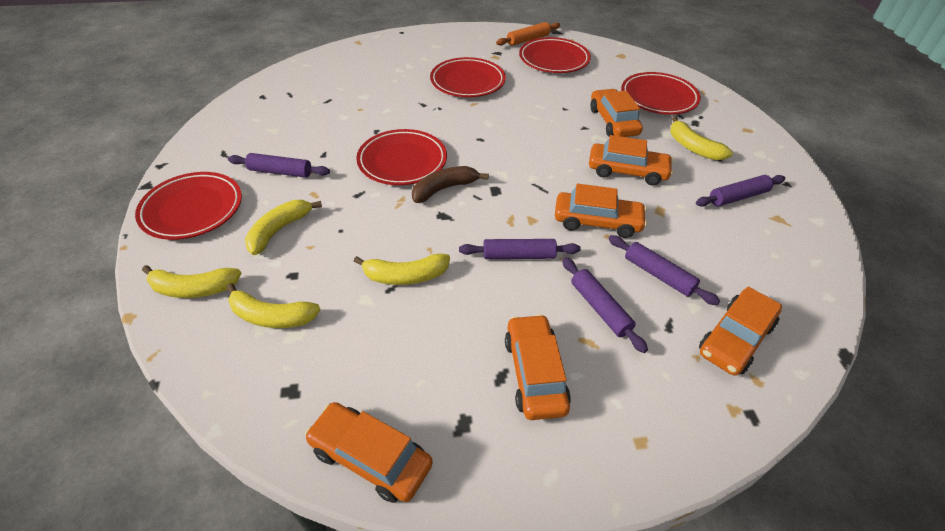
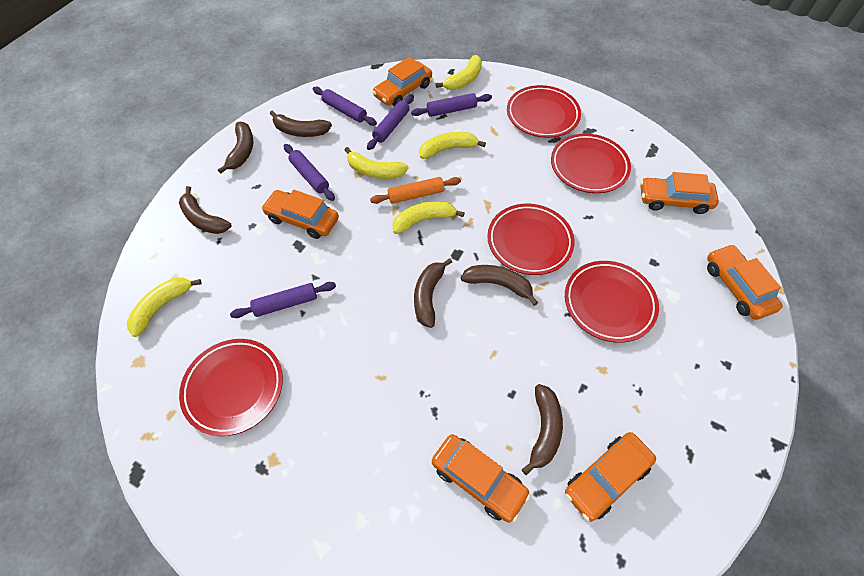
brown banana: [412,166,489,203] = 1 -> [179,186,232,234] [218,122,253,174] [270,111,332,137] [414,258,452,328] [461,265,538,306] [522,384,563,475] = 6

